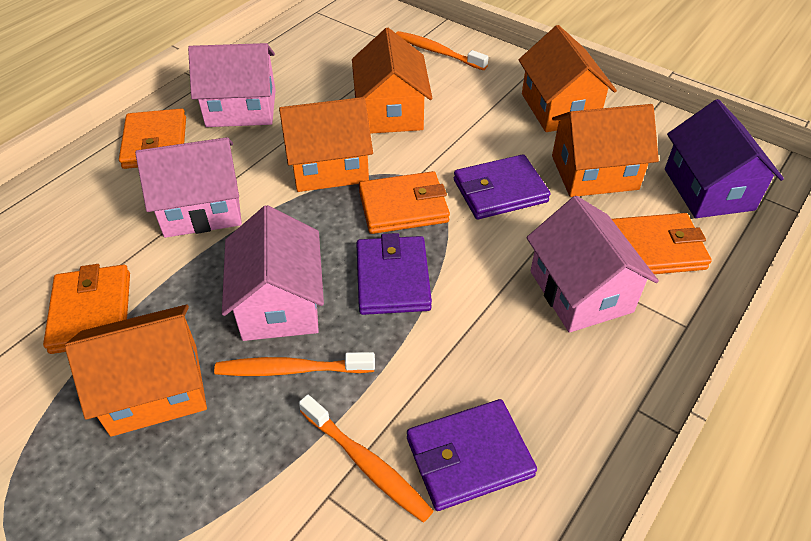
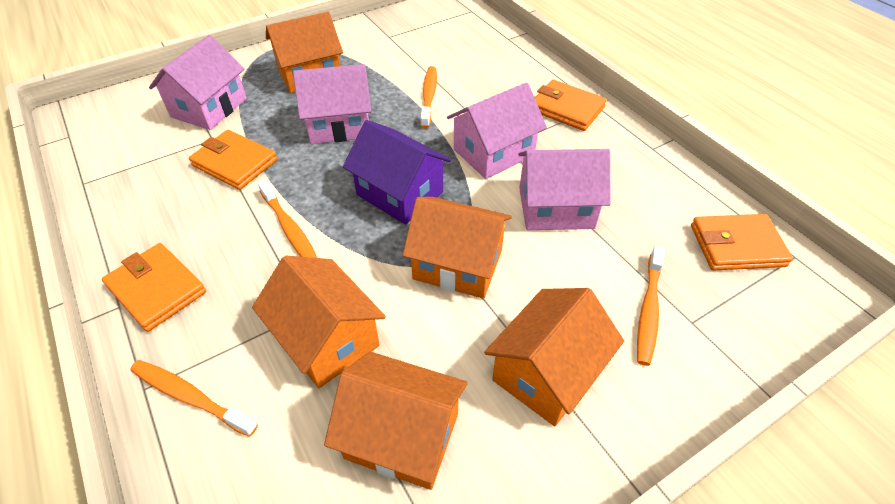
orange toothbrush: [214,352,375,376] [299,394,433,522] [396,31,488,70] = 3 -> [130,360,258,437] [258,179,317,258] [420,66,437,128] [637,246,665,366] = 4
purple wallet: [356,233,432,315] [407,399,537,511] [454,154,550,219] = 3 -> none = 0

